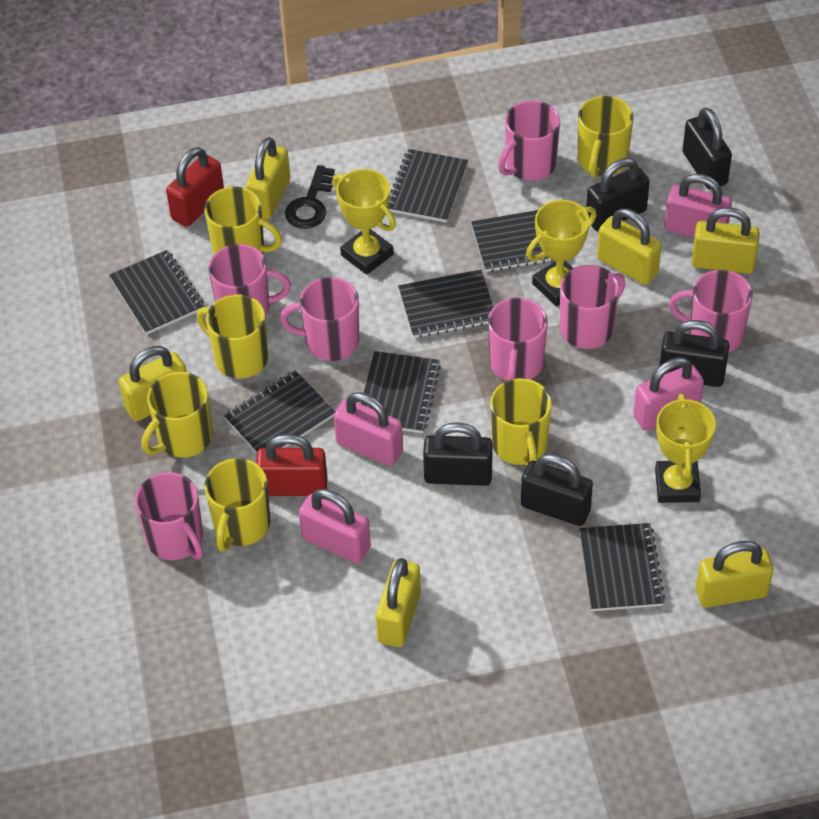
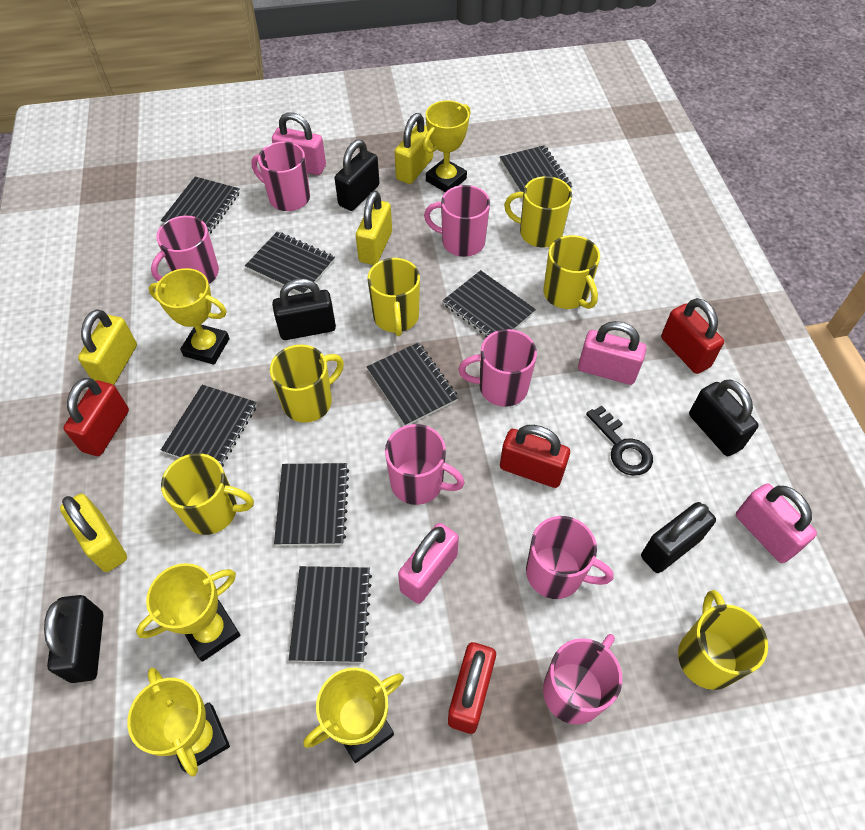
black notebook: [109,250,204,335] [224,370,335,453] [361,351,441,433] [388,149,468,223] [398,270,493,338] [471,210,553,272] [580,523,665,611] = 7 -> [161,177,240,234] [161,385,257,467] [245,232,335,294] [274,463,349,546] [289,566,372,663] [367,342,458,426] [443,270,536,337] [500,145,572,192] = 8
red padlock: [166,147,224,227] [256,434,328,496] = 2 -> [63,378,129,456] [448,642,496,734] [500,425,570,488] [661,298,724,374] = 4
yellow padlock: [119,346,187,421] [245,137,290,219] [376,558,421,647] [597,209,662,285] [691,207,760,274] [696,541,773,608] = 6 -> [60,494,127,572] [78,309,137,385] [356,191,392,265] [395,113,433,184] = 4
yellow trophy: [333,169,396,275] [526,200,597,306] [655,394,716,503] = 3 -> [127,668,230,777] [136,563,240,662] [148,268,230,365] [304,668,404,763] [423,100,471,192] = 5

